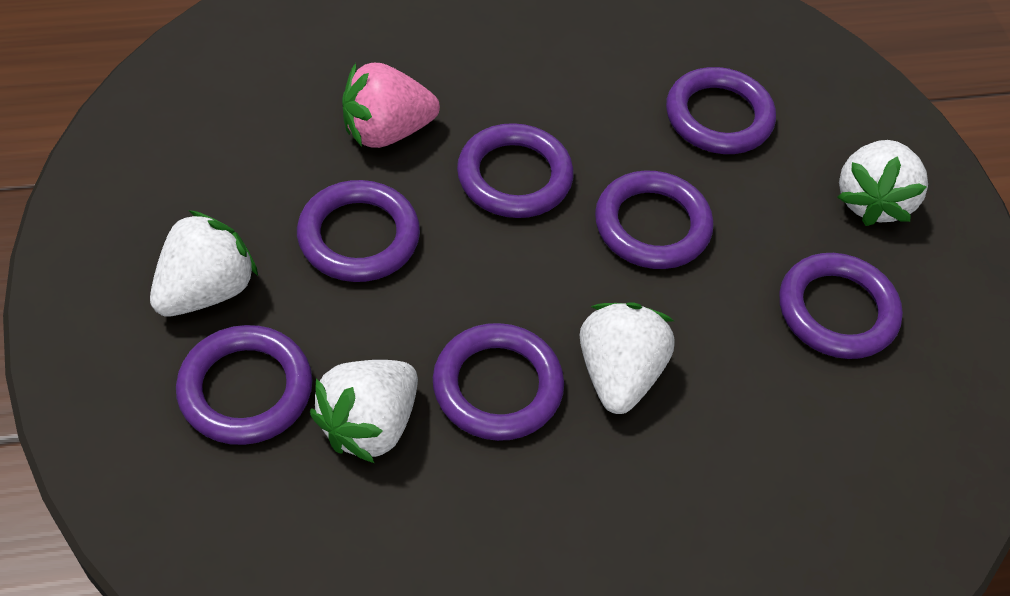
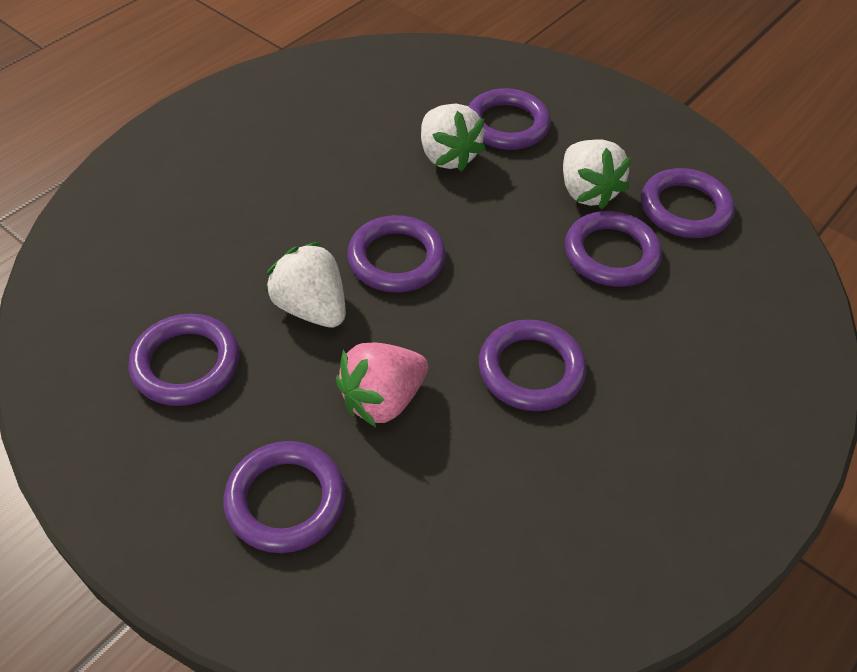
white strawberry: [150,210,258,317] [310,360,418,463] [580,303,675,414] [837,140,928,226] = 4 -> [265,242,346,327] [421,104,486,172] [563,139,632,209] = 3

